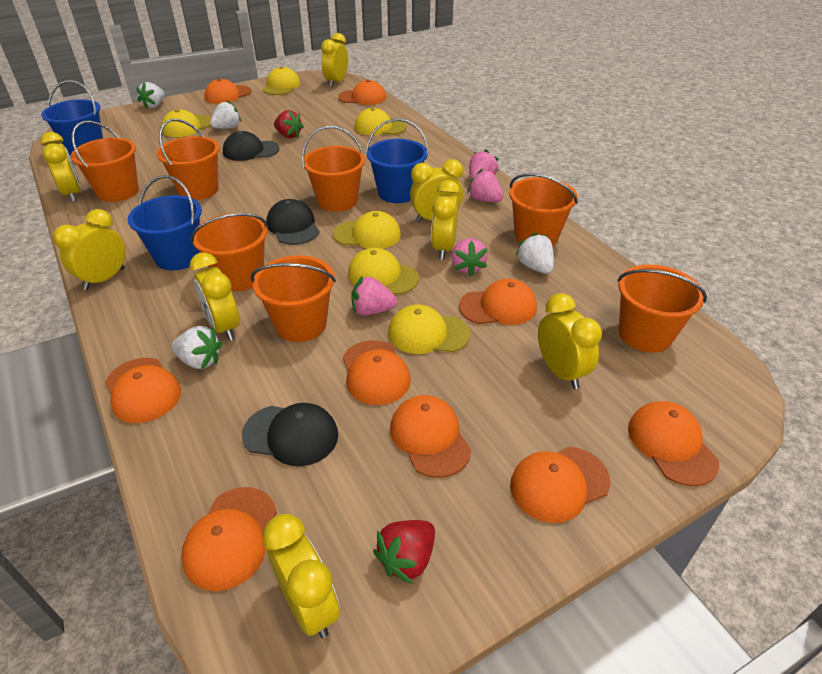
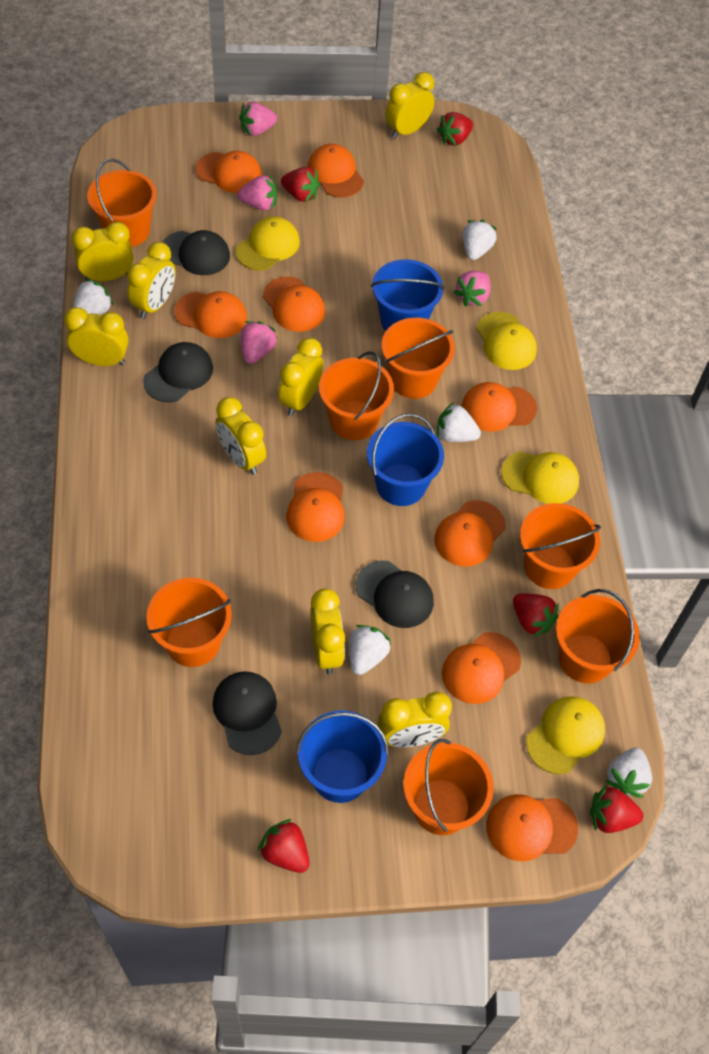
black cap: [223,131,279,161] [242,403,338,466] [266,199,319,245] = 3 -> [143,342,213,403] [163,230,230,275] [213,671,282,755] [356,560,434,628] = 4
red strawberry: [274,110,304,138] [373,520,435,584] = 2 -> [258,819,310,873] [281,167,320,202] [437,112,473,146] [513,593,559,637] [590,785,643,833] = 5
white strawberry: [136,82,165,109] [171,326,222,369] [210,101,241,129] [515,233,554,274] = 4 -> [73,279,114,315] [349,625,391,675] [437,402,481,442] [463,220,497,260] [606,747,652,798] = 5
yellow cap: [161,109,211,137] [263,66,301,95] [333,211,401,249] [348,248,419,295] [355,108,407,135] [388,305,470,354] = 6 -> [235,216,300,271] [477,312,537,370] [501,451,579,504] [526,696,605,774] = 4

